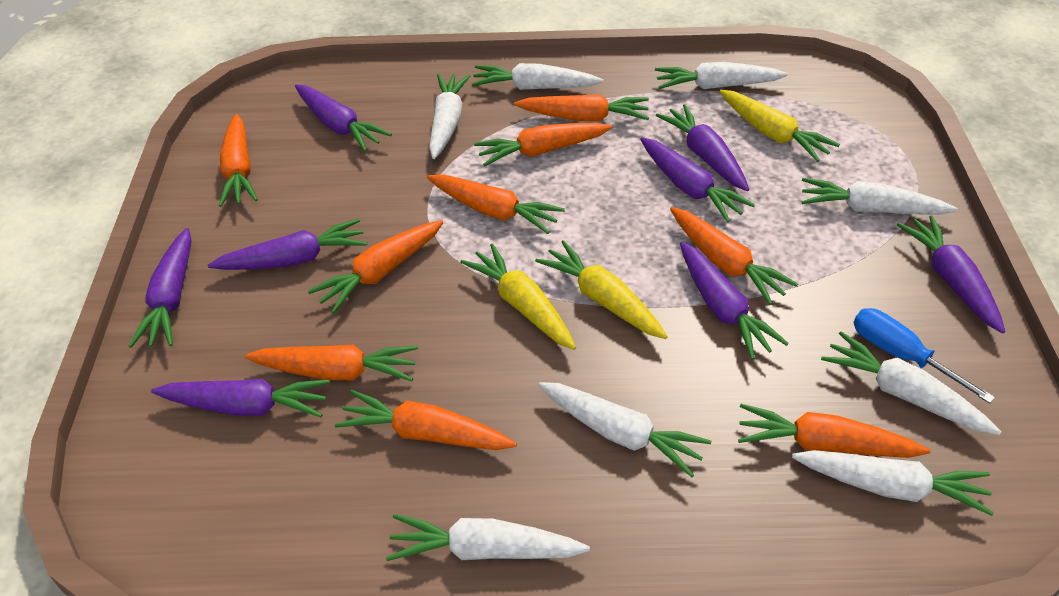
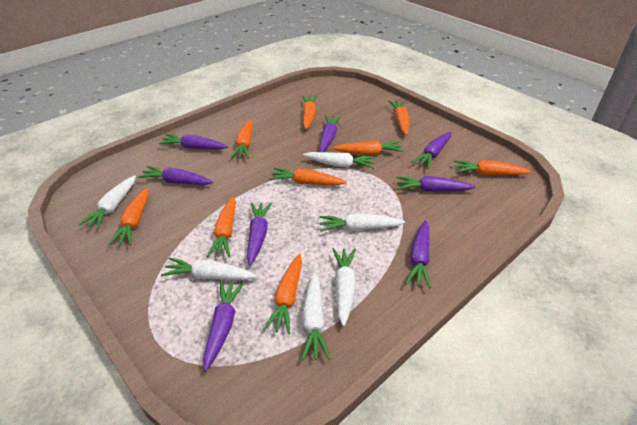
blue screwdriver: [854,308,995,404] = 1 -> none = 0
white carrot: [386,514,590,561] [429,74,470,159] [471,63,603,90] [538,382,711,477] [655,62,788,89] [792,450,994,516] [802,178,957,215] [821,331,1001,435] = 8 -> [79,175,136,229] [161,257,257,280] [301,273,331,360] [303,152,376,169] [319,213,405,232] [332,248,356,327] = 6
yellow carrot: [460,243,576,350] [535,240,668,339] [719,90,840,162] = 3 -> none = 0

